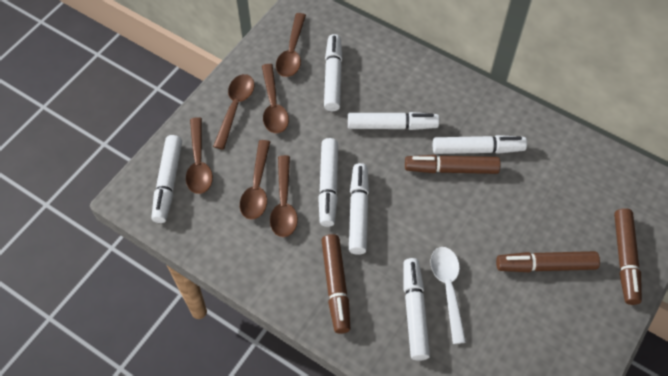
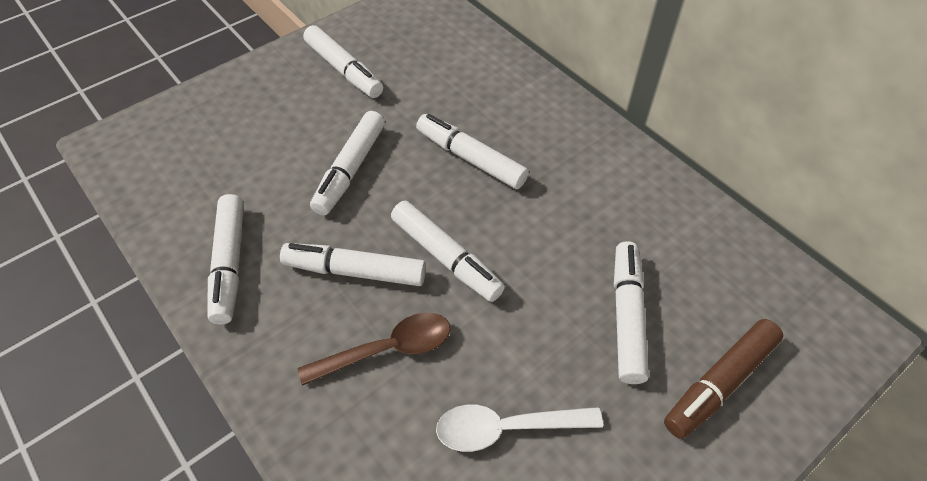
brown marker: [321,234,350,334] [405,155,500,174] [496,251,600,272] [614,208,642,305] = 4 -> [664,319,783,439] = 1
brown spoon: [186,117,213,194] [213,74,254,150] [240,140,270,220] [262,64,289,134] [270,155,298,237] [276,13,306,77] = 6 -> [298,313,450,386] = 1

